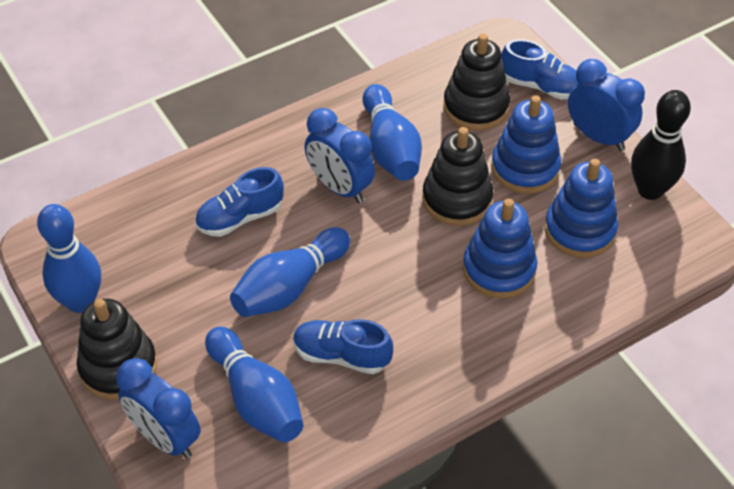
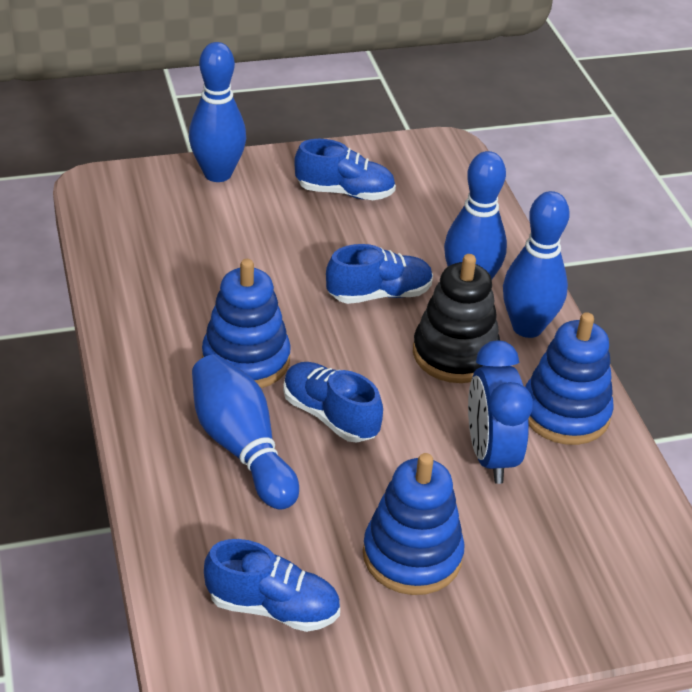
black bowling pin: [631,90,691,200] = 1 -> none = 0
black stacking toy: [77,299,157,400] [422,127,493,226] [443,34,510,130] = 3 -> [413,254,500,383] = 1
blue clock: [116,358,201,459] [305,108,375,203] [568,59,645,151] = 3 -> [468,341,533,484] = 1
blue shoe: [195,167,284,237] [293,319,393,374] [501,39,579,99] = 3 -> [204,539,340,632] [283,362,383,443] [294,139,396,200] [326,244,433,304] = 4

